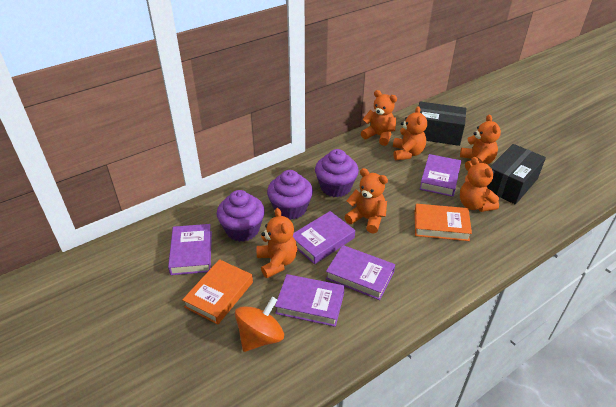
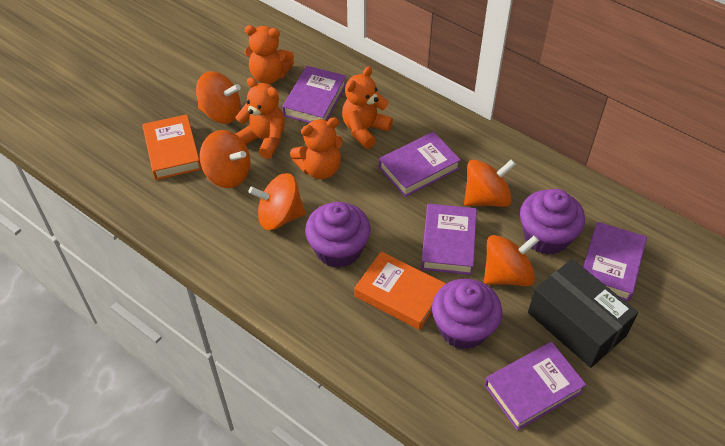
black box: [419,102,466,146] [487,144,546,205] = 2 -> [528,259,638,368] = 1
orange spinning top: [235,297,284,352] = 1 -> [196,72,241,124] [200,130,250,188] [248,173,306,230] [464,159,516,207] [484,235,539,286] = 5
orange teddy bear: [257,208,297,278] [344,168,388,234] [361,90,397,146] [393,106,427,160] [460,114,501,171] [460,157,499,212] = 6 -> [235,77,285,159] [245,25,294,84] [290,118,343,179] [342,66,393,149] = 4

